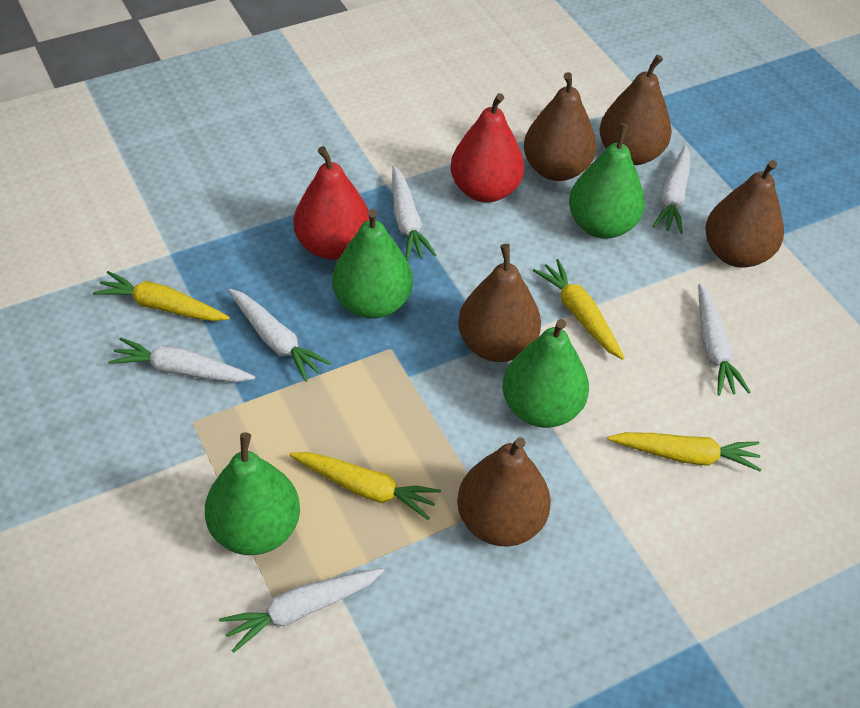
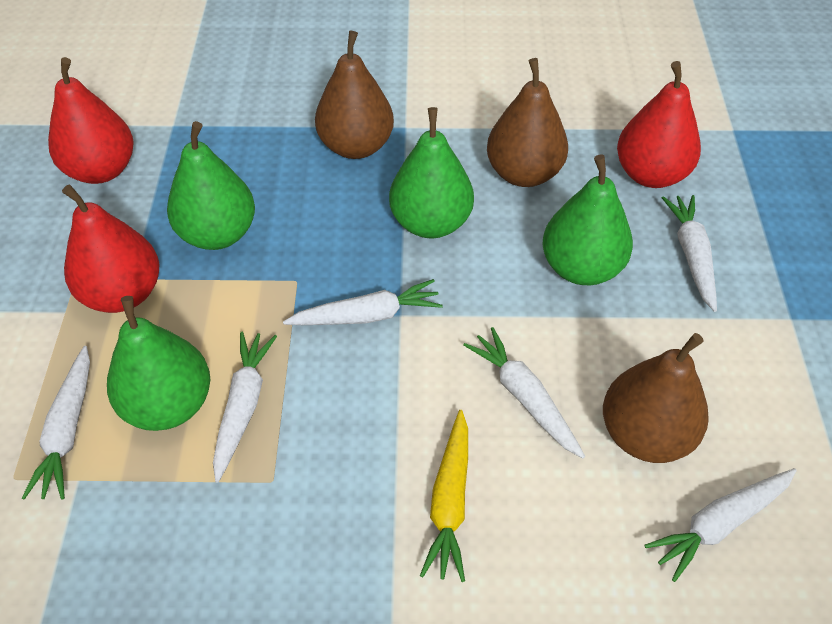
brown pear: [457,437,551,546] [458,244,541,362] [524,72,596,181] [600,55,672,165] [705,160,784,268] = 5 -> [315,31,394,159] [487,58,568,187] [603,333,709,463] = 3
red pear: [294,146,370,260] [450,93,524,203] = 2 -> [48,57,134,184] [62,185,159,313] [617,61,701,188] = 3
yellow carrot: [93,271,230,321] [289,452,441,520] [533,259,625,360] [607,432,761,471] = 4 -> [420,410,468,582] = 1

